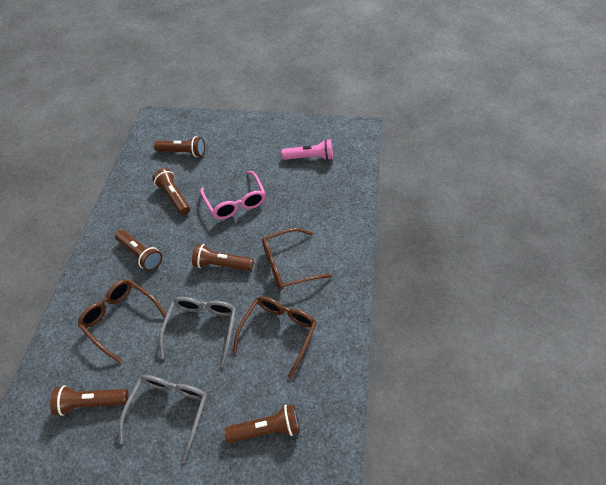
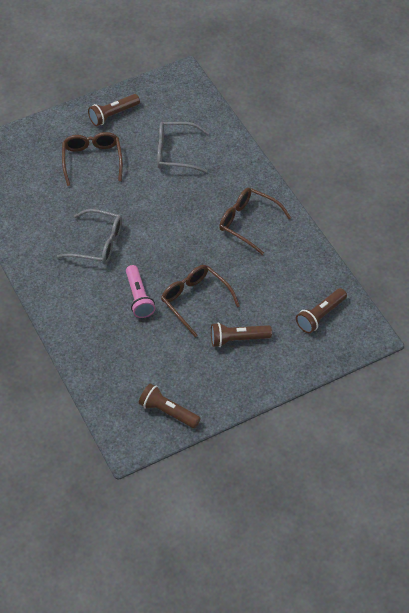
brown flashlight: [50,385,128,416] [115,230,162,271] [152,168,190,215] [154,136,205,157] [192,244,254,271] [225,404,300,443] = 6 -> [88,94,140,126] [139,383,201,428] [211,322,272,347] [296,288,347,333] = 4
pink glasses: [200,171,266,219] = 1 -> none = 0

